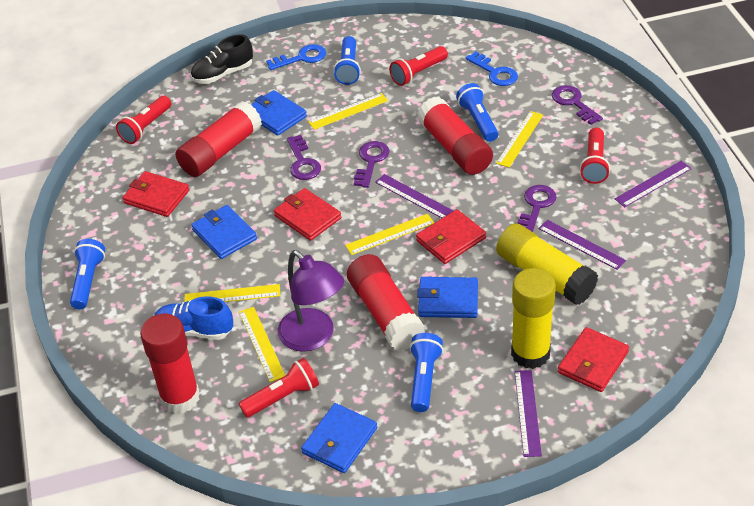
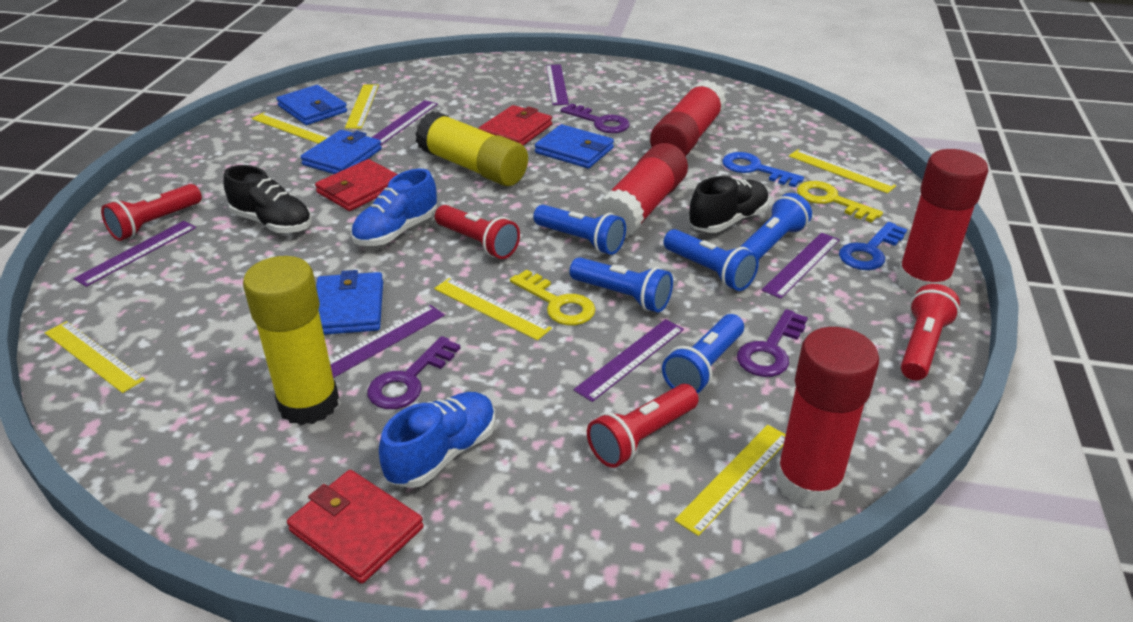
black shoe: [191,34,253,84] = 1 -> [223,165,312,233] [689,176,769,233] = 2
blue flashlight: [70,239,105,309] [334,36,361,85] [409,333,443,412] [456,83,498,142] = 4 -> [533,205,626,255] [570,257,673,312] [662,314,744,394] [664,229,759,291] [740,193,812,260] = 5
blue shoe: [154,296,233,340] = 1 -> [351,169,437,246] [379,392,495,488] = 2
purple key: [287,135,321,180] [354,141,389,188] [517,185,556,232] [552,85,603,125] = 4 -> [367,336,460,409] [561,103,630,133] [737,309,808,377] = 3
purple lamp: [278,250,344,352] = 1 -> none = 0
purple ruler: [375,174,453,218] [515,370,542,457] [538,220,626,270] [615,161,692,207] = 4 -> [73,221,196,287] [329,305,445,378] [371,100,438,145] [546,64,569,105] [573,319,684,402] [762,233,840,299] = 6
red wallet: [122,171,189,217] [274,188,341,241] [416,209,486,264] [558,327,629,392] = 4 -> [287,470,424,584] [315,159,398,211] [478,105,552,146] = 3
yellow key: none = 0 -> [510,270,596,325] [797,181,883,223] = 2
yellow ruler: [185,284,280,302] [239,307,285,382] [308,93,388,130] [345,214,434,255] [496,111,543,168] = 5 -> [45,321,145,393] [252,112,330,144] [345,85,379,129] [434,278,552,341] [674,425,786,536] [789,149,896,193] = 6

